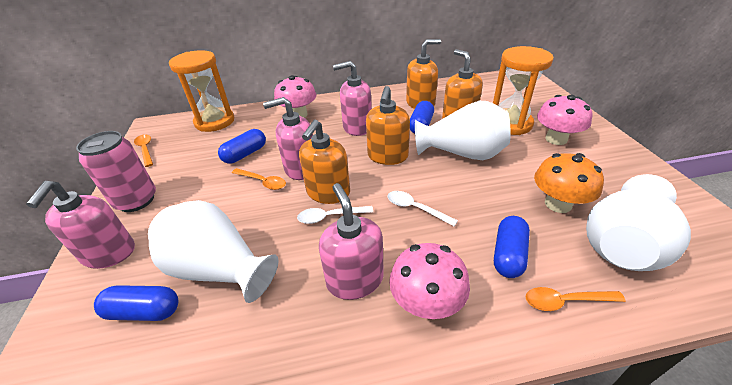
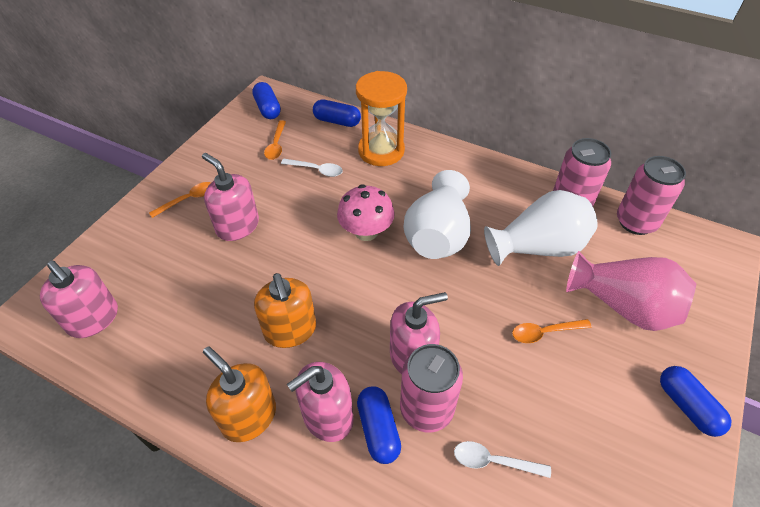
orange hourglass: [169,50,234,132] [493,46,554,135] = 2 -> [356,71,407,166] = 1
orange mushroom: [534,153,604,213] = 1 -> none = 0
orange soap dispenser: [299,120,350,204] [366,86,410,165] [406,39,441,109] [442,49,483,119] = 4 -> [203,347,276,442] [254,273,316,348] = 2
pink can: [76,131,156,212] = 1 -> [400,344,463,432] [553,138,611,206] [617,156,686,235] = 3
pink mushroom: [274,75,317,118] [389,243,470,319] [537,95,593,145] = 3 -> [337,184,395,241] = 1
pink vase: none = 0 -> [566,251,696,331] = 1
white vase: [148,200,279,303] [415,101,511,160] [586,174,691,271] = 3 -> [403,170,471,259] [484,190,598,266] = 2

